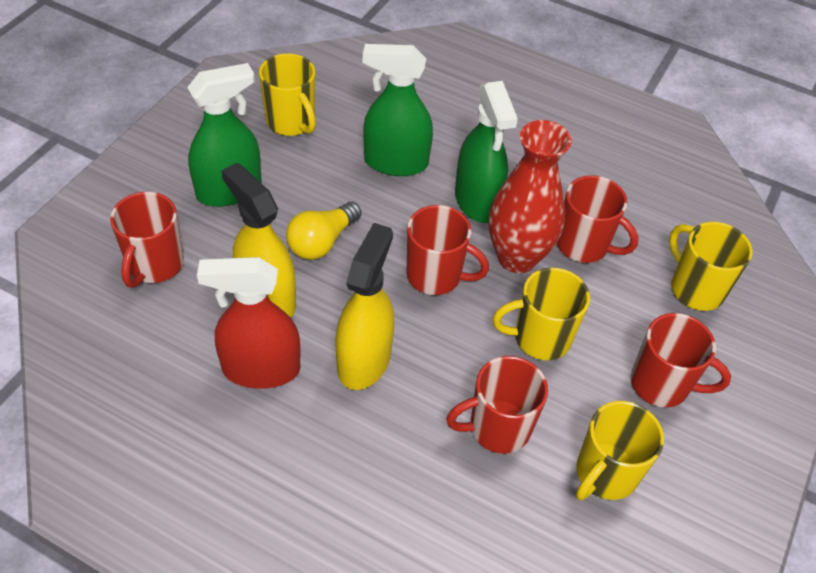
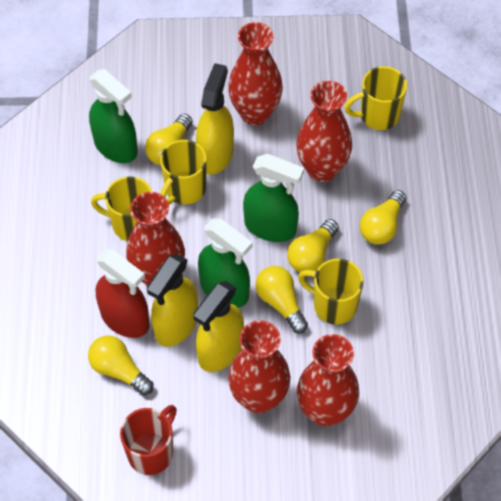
red mug: [110,192,184,288] [406,205,489,295] [446,356,548,454] [557,175,639,263] [631,313,731,408] = 5 -> [120,405,177,475] = 1
red vase: [489,120,572,273] = 1 -> [126,192,185,286] [228,22,283,125] [228,320,290,414] [296,81,352,182] [297,334,359,427] = 5
yellow light bulb: [286,202,361,260] = 1 -> [88,335,154,396] [145,114,193,166] [256,266,308,333] [287,219,339,272] [360,190,406,245] = 5
yellow spray bottle: [221,163,296,318] [336,223,394,390] = 2 -> [147,254,198,347] [193,281,244,372] [196,63,234,174] = 3

